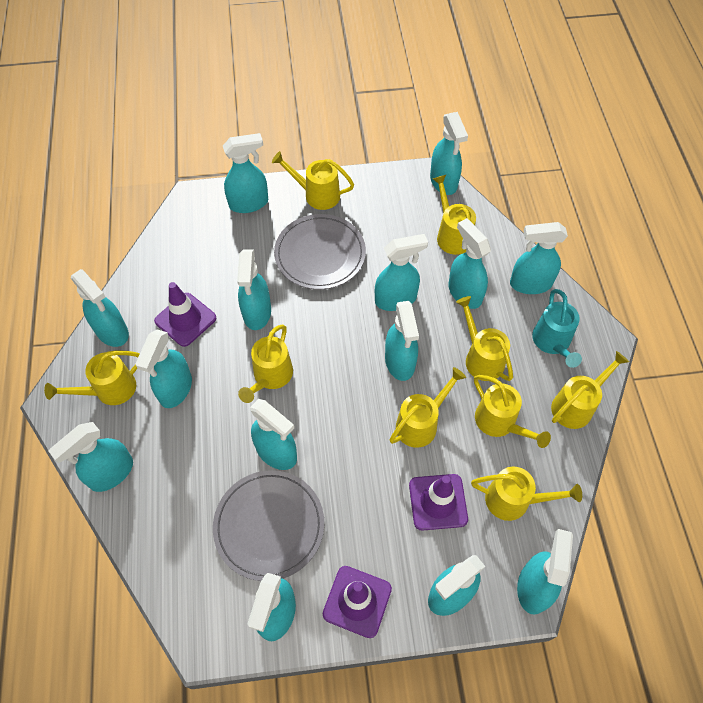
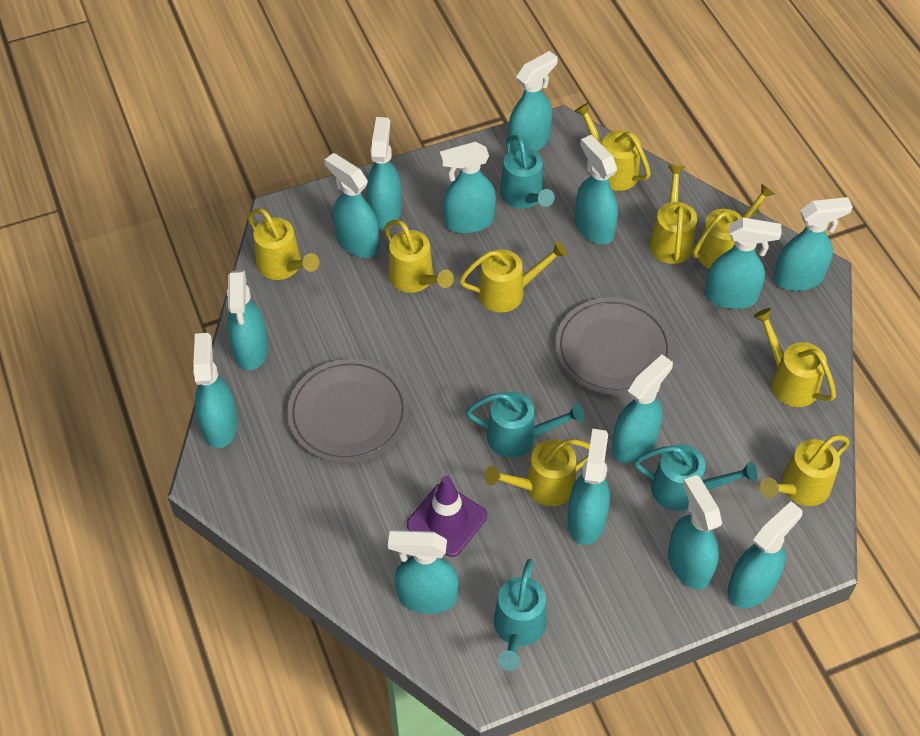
purple traffic cone: [154,282,216,347] [323,566,392,638] [409,474,468,531] = 3 -> [407,476,487,557] = 1
turquoise watering can: [532,289,582,368] = 1 -> [466,392,584,458] [494,559,546,671] [500,135,555,209] [634,444,757,511] = 4

